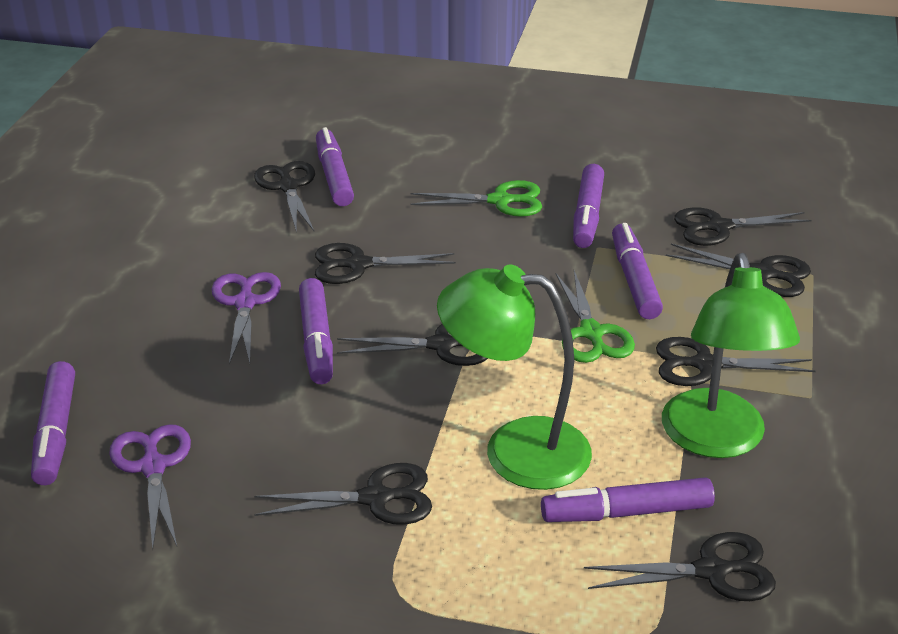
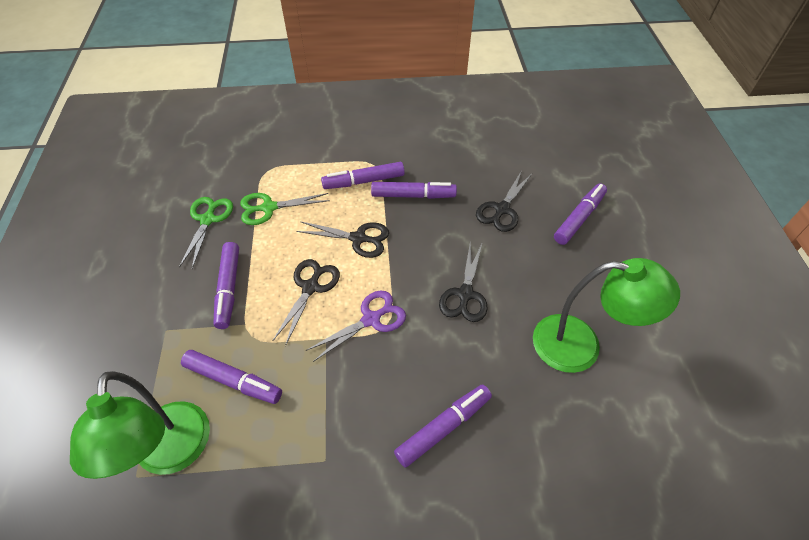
black scissors: [254,161,315,233] [254,463,432,525] [315,243,456,284] [337,324,488,366] [584,532,776,601] [656,337,816,386] [666,244,811,297] [674,207,812,246] = 8 -> [273,259,340,346] [296,221,389,258] [439,243,487,322] [476,172,532,232] = 4
purple scissors: [109,424,191,549] [211,272,281,364] = 2 -> [306,290,406,362] = 1

